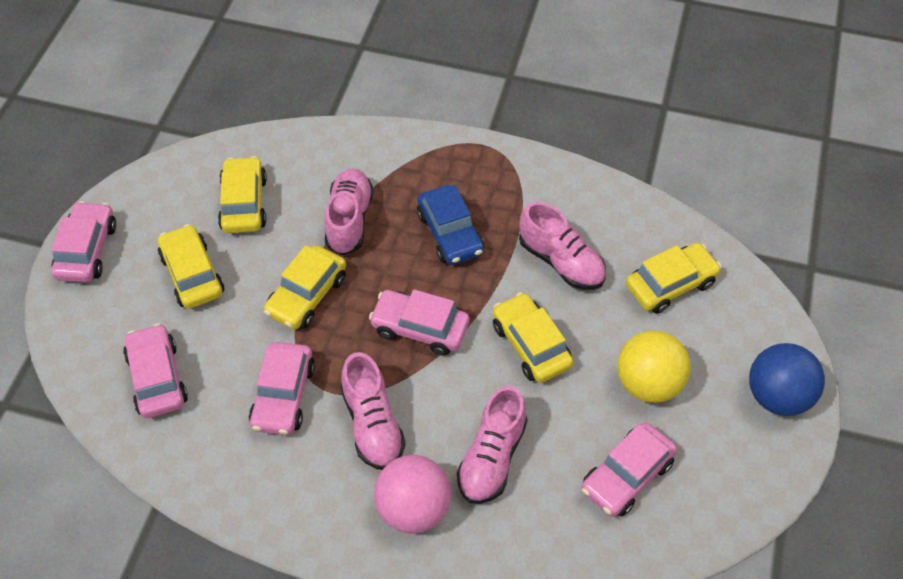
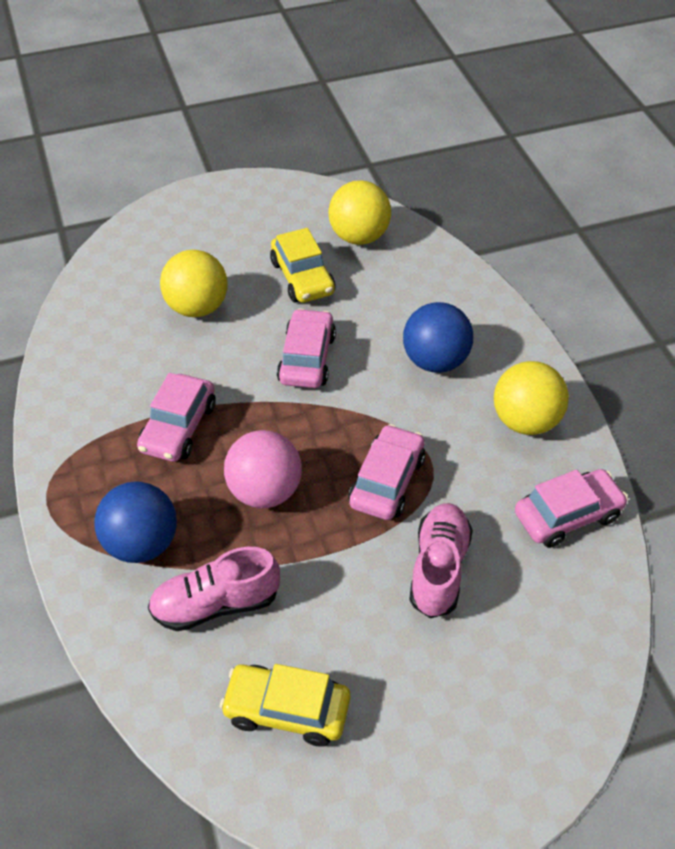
blue ball: [749,343,825,416] = 1 -> [94,481,177,563] [403,302,473,373] = 2
blue car: [417,185,484,265] = 1 -> none = 0
pink car: [51,201,116,282] [123,323,188,418] [249,342,315,435] [369,289,469,356] [581,422,677,517] = 5 -> [137,373,216,462] [277,308,336,388] [349,424,426,520] [515,469,628,548] = 4
pink shoe: [324,168,373,255] [341,352,406,470] [457,386,528,504] [519,202,606,290] = 4 -> [148,547,280,631] [409,503,473,618] = 2
yellow ball: [618,331,691,403] = 1 -> [160,250,228,317] [328,180,391,245] [494,361,569,435] = 3
yellow car: [158,224,224,309] [218,156,267,233] [264,245,346,330] [493,292,573,383] [626,243,721,314] = 5 -> [220,664,350,747] [270,228,335,303] = 2

